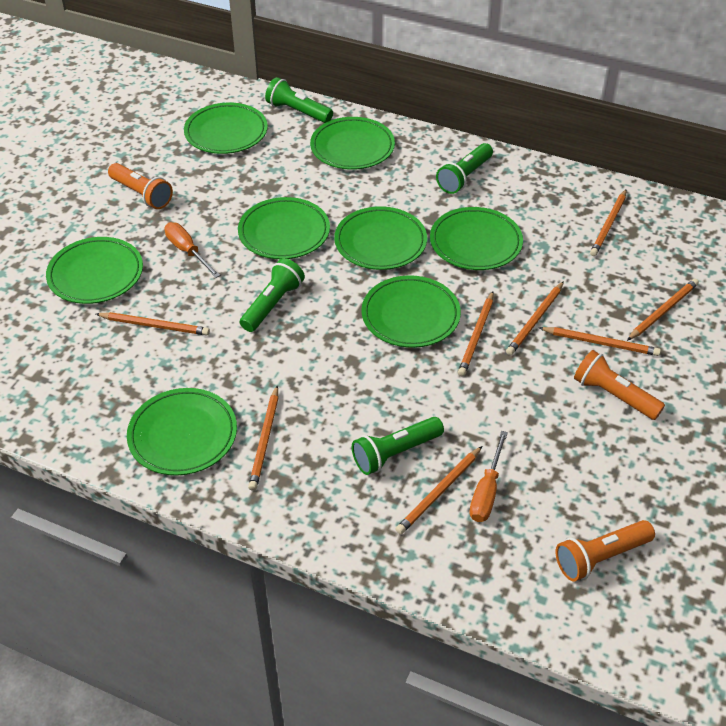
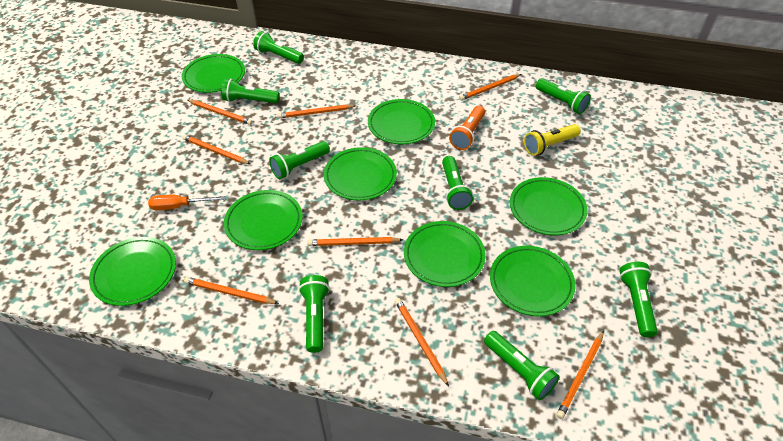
green flashlight: [240,258,305,332] [265,77,333,123] [352,417,444,475] [436,143,493,194] = 4 -> [221,79,280,103] [253,31,304,64] [269,141,330,179] [299,275,330,353] [442,156,473,210] [484,331,560,400] [536,78,591,114] [619,262,658,337] = 8
orange flashlight: [108,163,173,209] [556,520,655,582] [574,350,665,420] = 3 -> [449,106,485,150] = 1
orange screwdriver: [164,222,220,278] [469,431,508,522] = 2 -> [148,195,226,210] = 1
yellow flashlight: none = 0 -> [524,124,581,156] = 1

